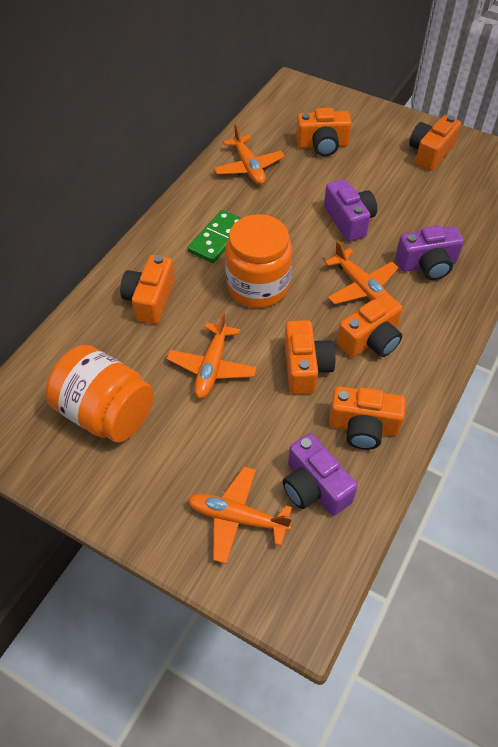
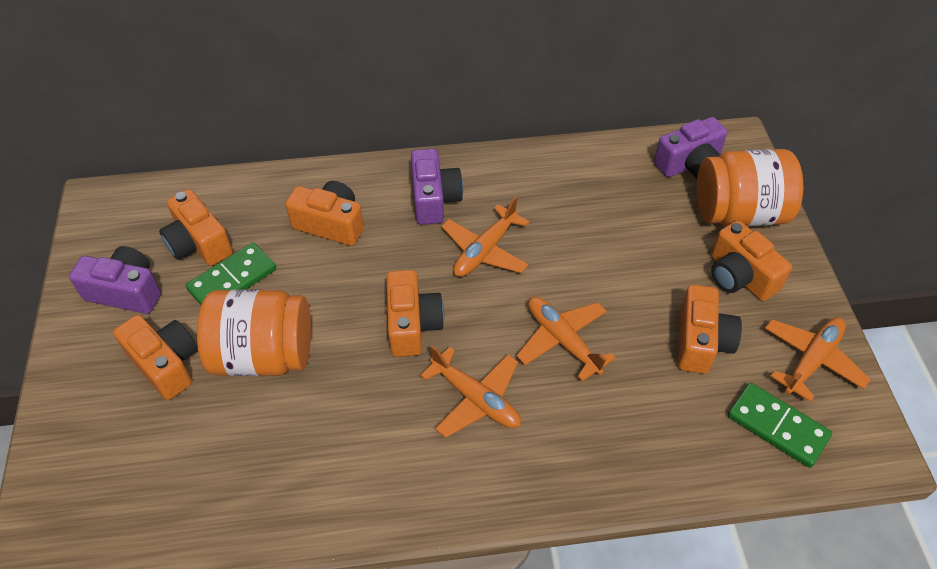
green domino: [187,210,242,263] = 1 -> [186,242,276,305] [728,383,832,468] = 2

